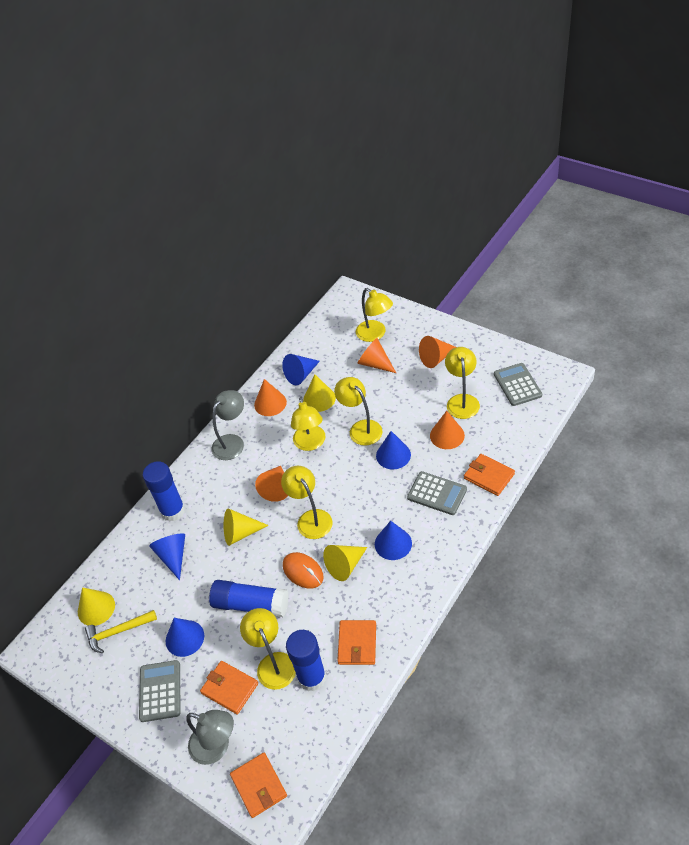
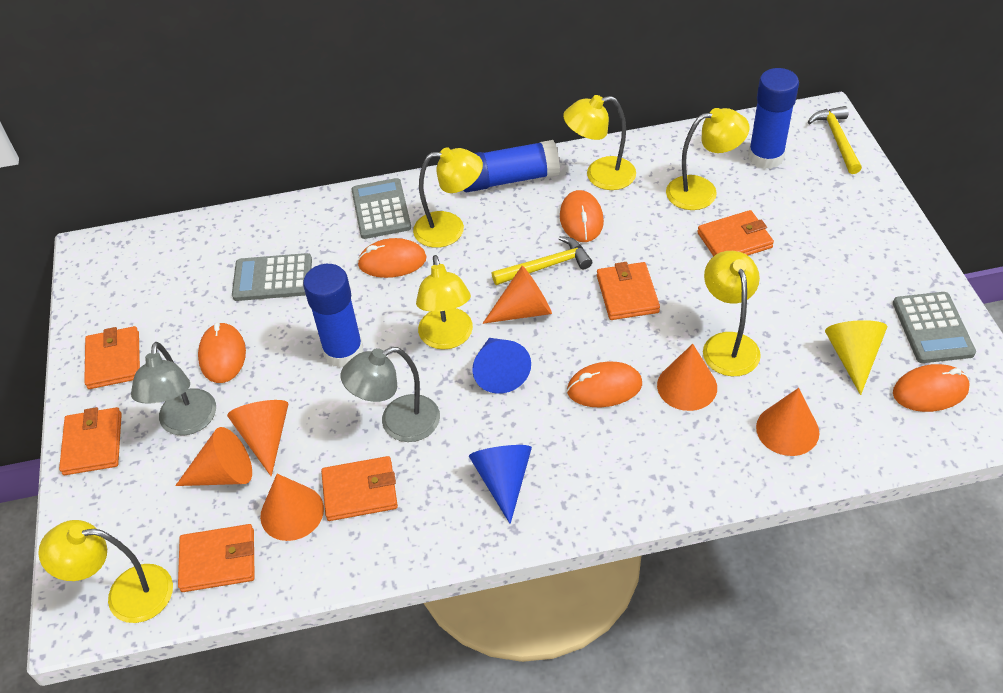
blue cone: [149,533,185,580] [166,618,204,657] [282,354,320,385] [375,521,412,560] [376,431,411,469] = 5 -> [469,445,532,524] [472,338,531,394] = 2
orange cone: [254,379,287,416] [255,466,288,502] [358,338,396,373] [419,336,456,368] [430,411,465,449] = 5 -> [175,427,252,486] [227,400,289,477] [260,474,324,541] [483,266,552,324] [657,344,717,411] [756,388,819,456] = 6
orange mouse: [283,552,324,588] = 1 -> [198,322,246,383] [357,238,427,278] [560,190,604,242] [567,361,642,407] [893,364,970,412] = 5
orange wallet: [200,661,258,715] [230,753,287,818] [337,620,376,665] [464,454,515,496] = 4 -> [59,407,122,475] [84,326,140,389] [178,524,255,592] [321,456,398,521] [597,262,660,320] [697,210,774,256] = 6
yellow cone: [78,587,115,626] [224,509,269,546] [303,375,336,412] [323,545,367,581] = 4 -> [825,320,887,395] = 1
yellow hammer: [85,610,157,653] = 1 -> [491,236,592,285] [808,106,862,174] = 2

